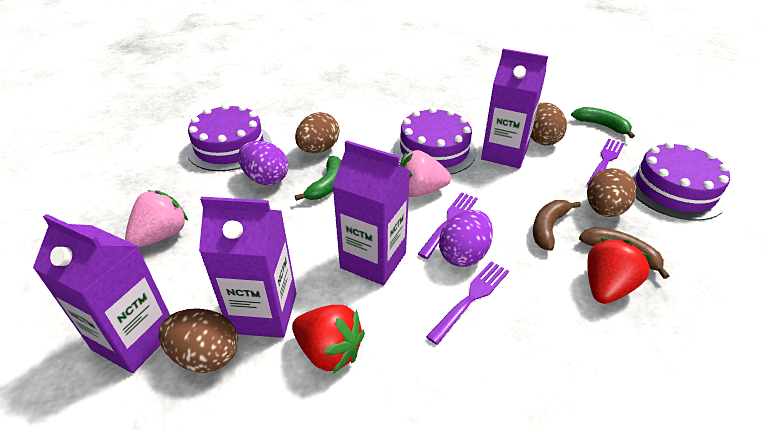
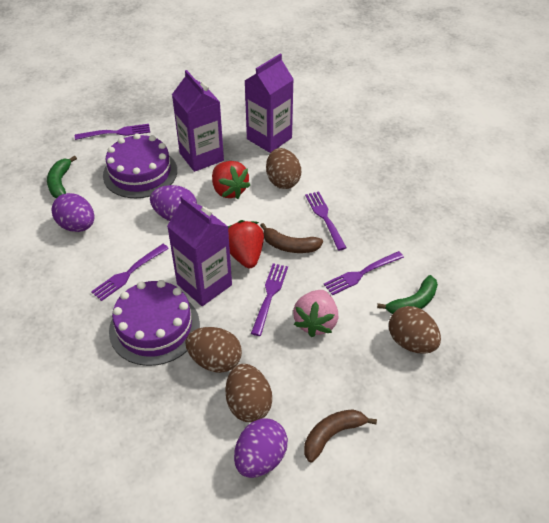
pink strawberry: [125,190,188,247] [400,150,451,197] = 2 -> [293,290,338,337] = 1
purple cake: [187,104,271,171] [393,107,476,175] [628,141,730,221] = 3 -> [103,133,177,198] [109,280,200,366] = 2
purple carton: [33,214,170,373] [199,197,296,338] [332,140,410,286] [481,49,548,169] = 4 -> [167,196,232,306] [172,70,224,172] [245,54,294,153] = 3
purple egg: [238,141,288,185] [439,210,493,267] = 2 -> [51,193,94,232] [150,185,197,221] [234,419,288,478] = 3
purple fork: [418,192,478,259] [426,261,509,345] [587,139,624,185] = 3 -> [75,124,150,140] [91,244,169,301] [251,263,288,336] [305,191,347,251] [323,251,404,295] = 5

